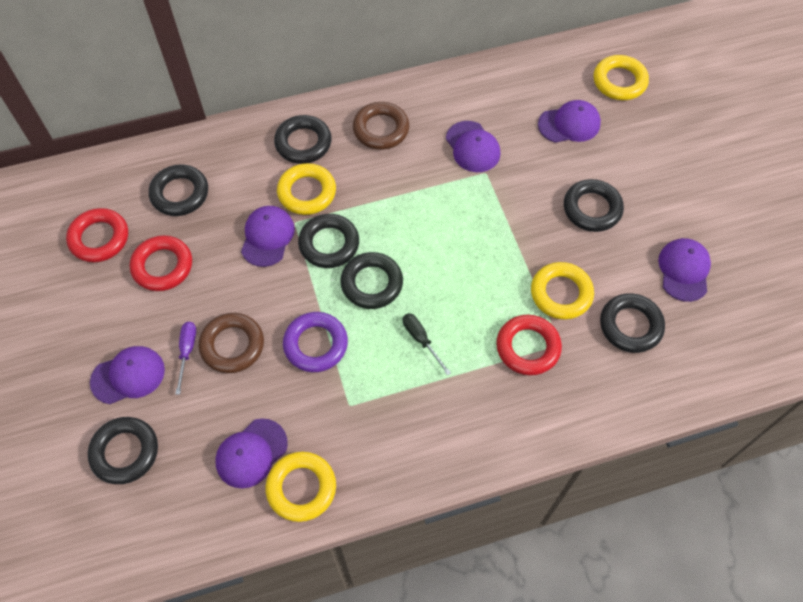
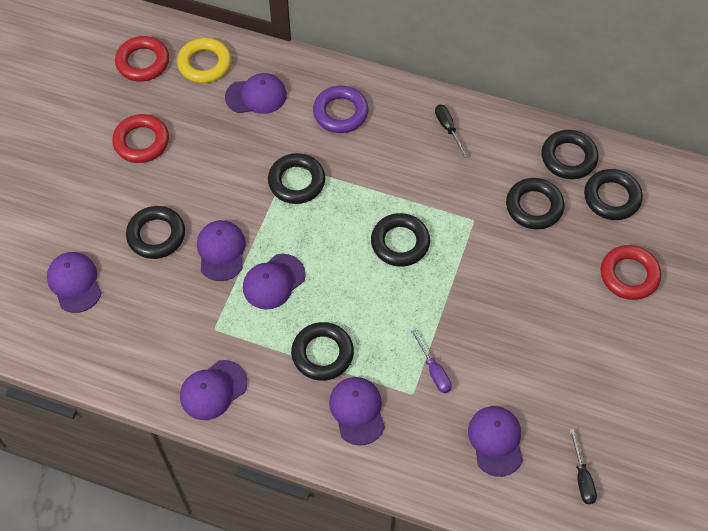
black screwdriver: [403,313,451,376] = 1 -> [435,104,468,158] [569,429,597,504] = 2
brown ring: [199,313,264,373] [353,102,409,150] = 2 -> none = 0
purple cap: [90,346,165,404] [215,418,288,488] [241,206,295,267] [446,121,500,172] [538,100,601,143] [658,238,711,302] = 6 -> [47,252,101,313] [180,360,247,420] [197,220,246,281] [225,73,287,114] [243,254,305,310] [329,377,385,446] [468,406,523,477] = 7
yellow ring: [265,452,336,522] [277,163,336,215] [531,262,594,320] [594,55,649,100] = 4 -> [177,38,231,83] = 1

